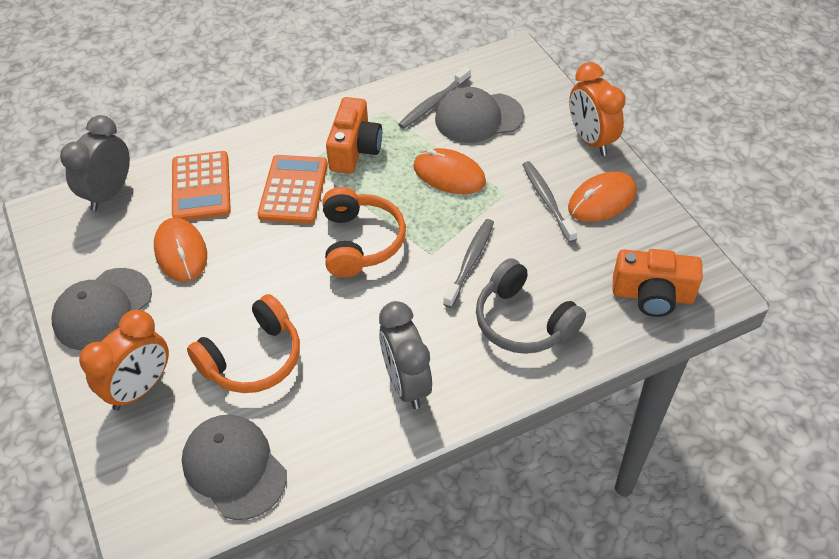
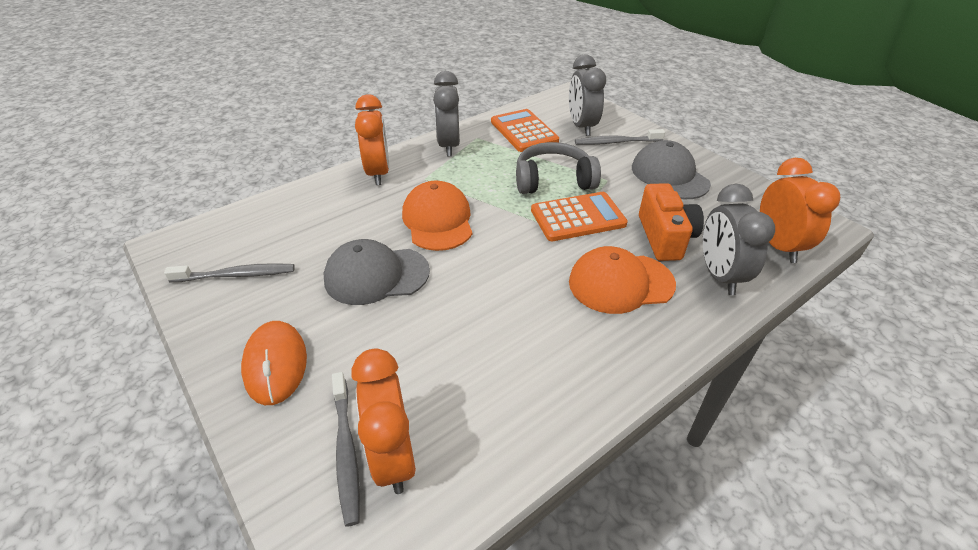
grey cap: [52,268,152,350] [182,415,287,520] [435,87,524,143] = 3 -> [324,239,430,305] [632,140,711,199] = 2
grey clock: [60,115,130,211] [379,301,432,409] = 2 -> [433,71,460,156] [569,55,606,136] [703,184,775,295] = 3
orange camera: [326,97,382,174] [612,249,703,317] = 2 -> [639,183,704,261] = 1
orange cap: none = 0 -> [402,180,472,251] [569,246,676,314] = 2
orange clock: [79,310,169,410] [569,62,626,156] = 2 -> [352,348,416,494] [355,94,389,185] [760,158,840,263] = 3
orange headphones: [187,294,300,393] [322,187,406,278] = 2 -> none = 0
orange mouse: [154,218,207,282] [414,148,486,194] [568,172,637,222] = 3 -> [241,321,307,405] = 1

